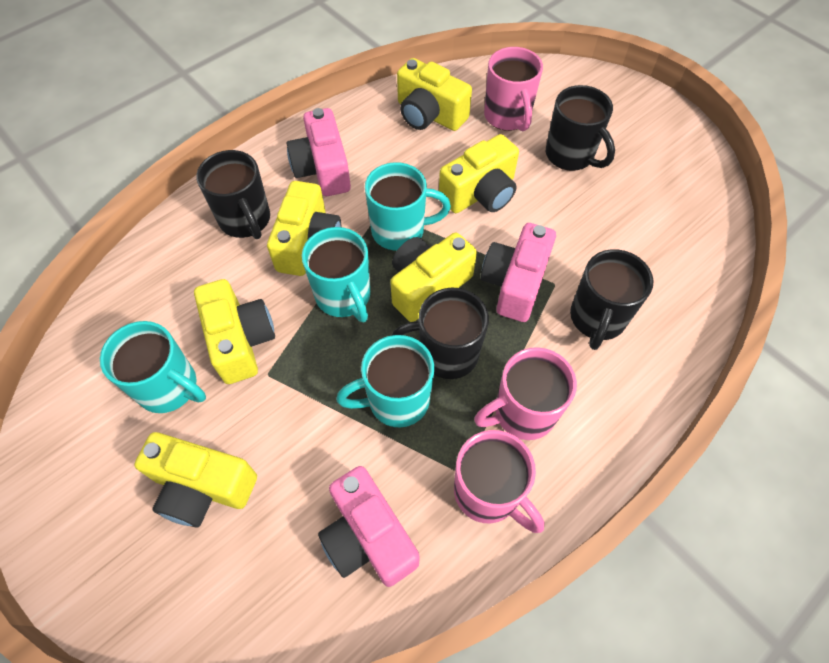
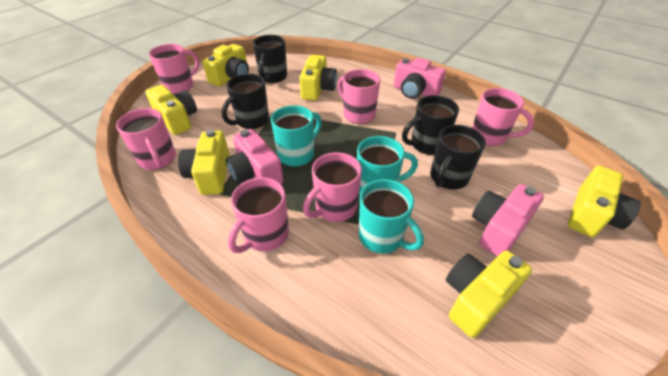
pink mug: [454,430,544,533] [474,347,577,440] [484,47,543,131] = 3 -> [116,108,176,170] [149,44,200,94] [228,177,289,253] [303,152,362,222] [337,69,380,124] [472,88,534,146] = 6
turquoise mug: [100,321,206,413] [302,227,370,322] [336,335,434,427] [365,162,451,251] = 4 -> [271,105,322,167] [357,136,418,195] [359,179,424,254] = 3

